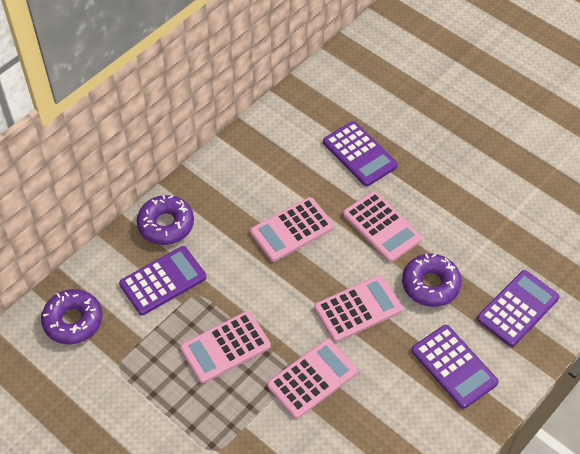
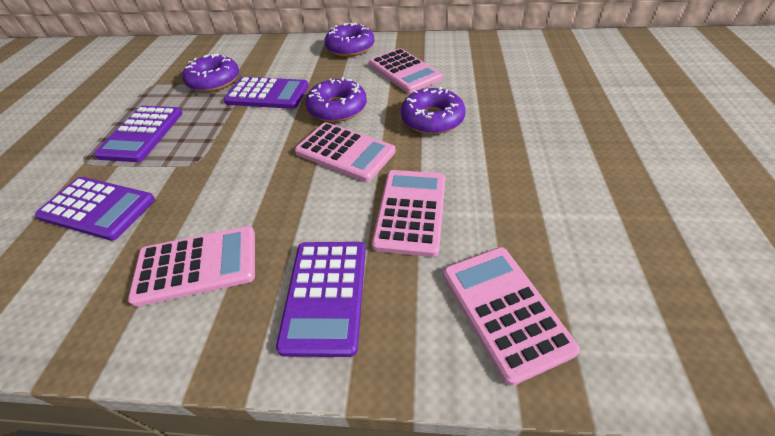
purple donut: [41,289,103,344] [137,195,194,245] [402,254,462,307] = 3 -> [182,53,239,92] [305,77,367,122] [325,23,374,57] [401,87,466,134] = 4

